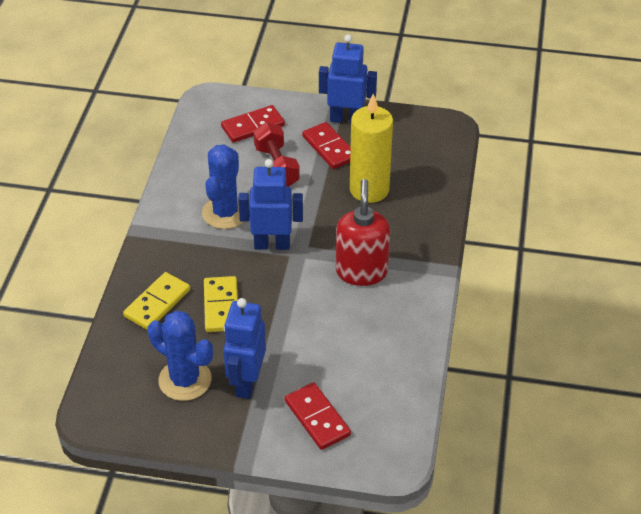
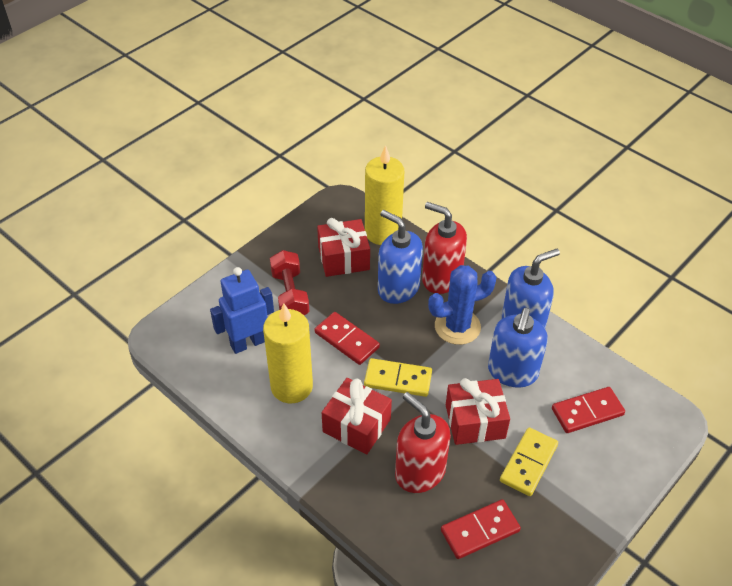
blue cactus: [148,311,213,401] [202,144,243,229] = 2 -> [428,265,497,345] = 1
blue robot: [223,298,266,399] [238,159,303,250] [319,34,377,124] = 3 -> [210,267,274,354] = 1
blue soap dispenser: none = 0 -> [378,210,423,304] [488,308,548,388] [502,249,560,328] = 3
red gift: none = 0 -> [317,218,370,277] [322,378,392,455] [446,378,510,445] = 3
red soap dispenser: [336,179,390,286] = 1 -> [395,392,451,493] [422,202,467,294] = 2
yellow candle: [350,94,393,203] = 1 -> [263,303,313,403] [365,145,404,245] = 2

